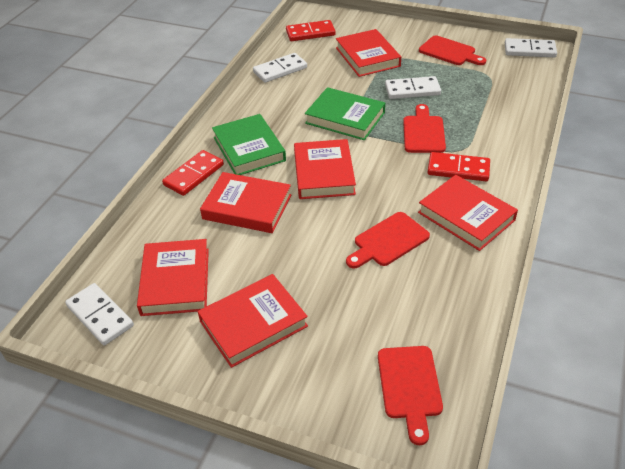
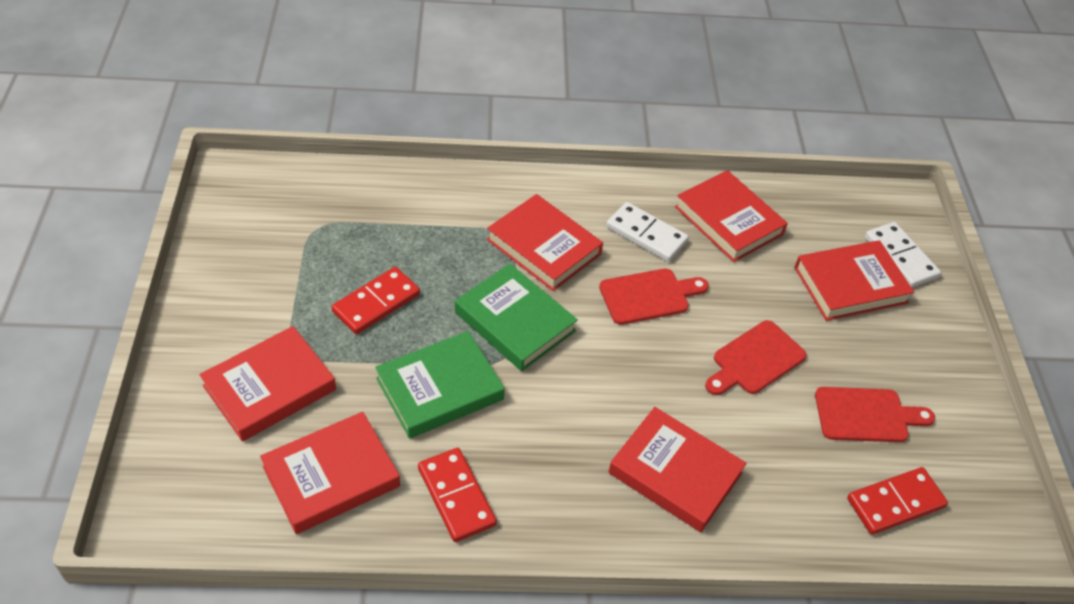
red cutting board: [346,212,430,269] [378,346,443,445] [403,104,446,153] [419,35,486,65] = 4 -> [599,269,709,325] [705,320,807,395] [815,387,935,442] = 3
white domino: [65,283,134,345] [253,53,307,83] [385,76,441,99] [505,38,557,57] = 4 -> [606,202,689,262] [865,222,941,287] = 2

